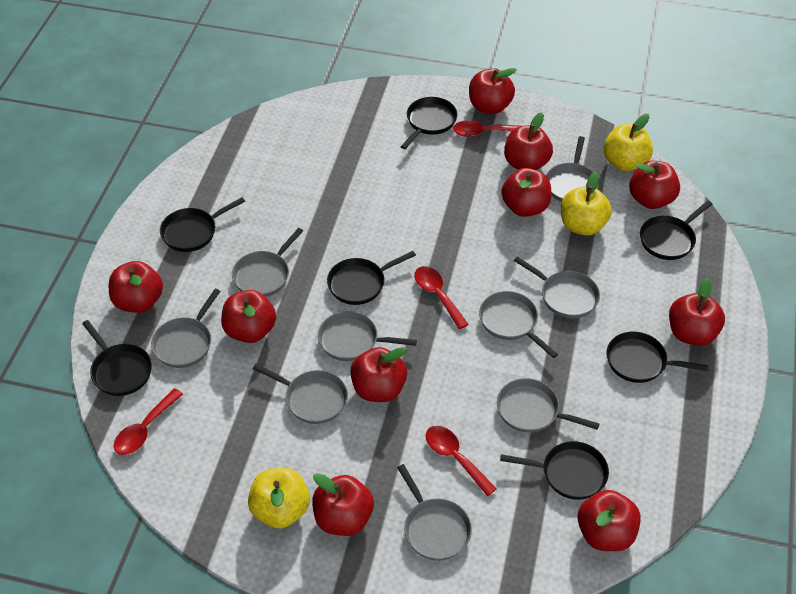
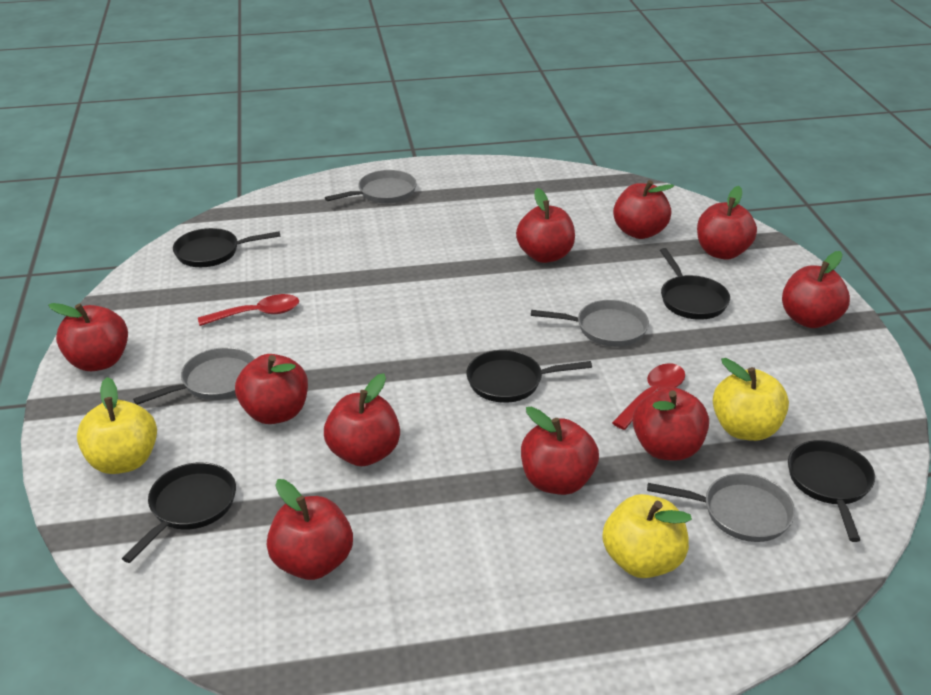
black pan: [82,320,152,396] [160,197,245,252] [327,251,416,305] [401,97,457,149] [500,441,609,500] [606,332,709,383] [640,201,712,260] = 7 -> [122,462,236,563] [173,228,280,267] [466,350,592,403] [660,248,730,320] [788,440,875,542] = 5
grey pan: [151,289,221,368] [232,228,303,297] [253,364,348,424] [318,311,417,361] [397,464,472,561] [479,291,558,358] [497,378,599,433] [514,256,600,318] [546,136,599,202] = 9 -> [133,347,255,405] [325,170,417,204] [531,300,649,347] [647,473,795,542] = 4
red spoon: [114,388,183,455] [414,266,469,329] [426,426,497,496] [453,120,520,137] = 4 -> [198,294,299,326] [612,363,685,430] = 2

